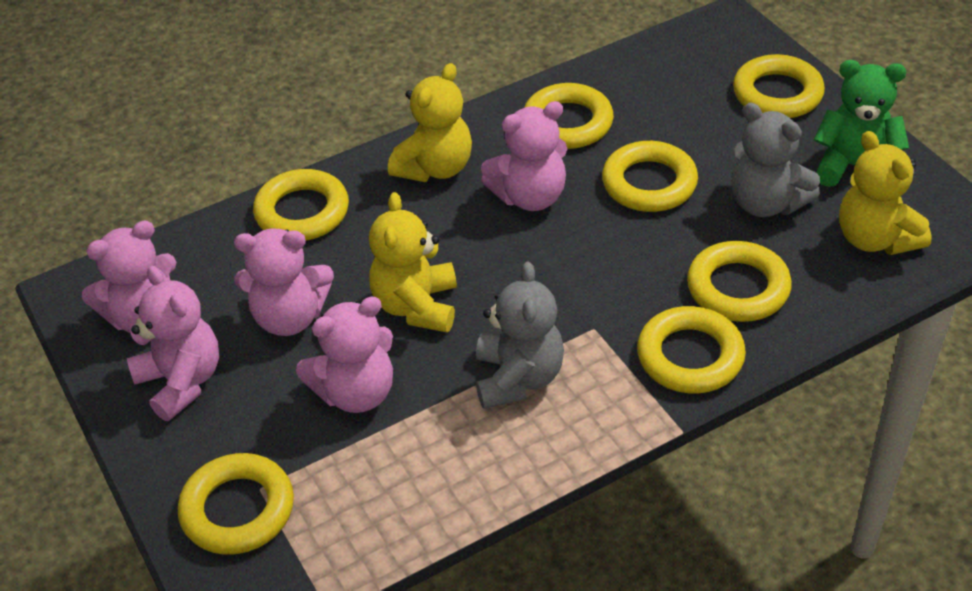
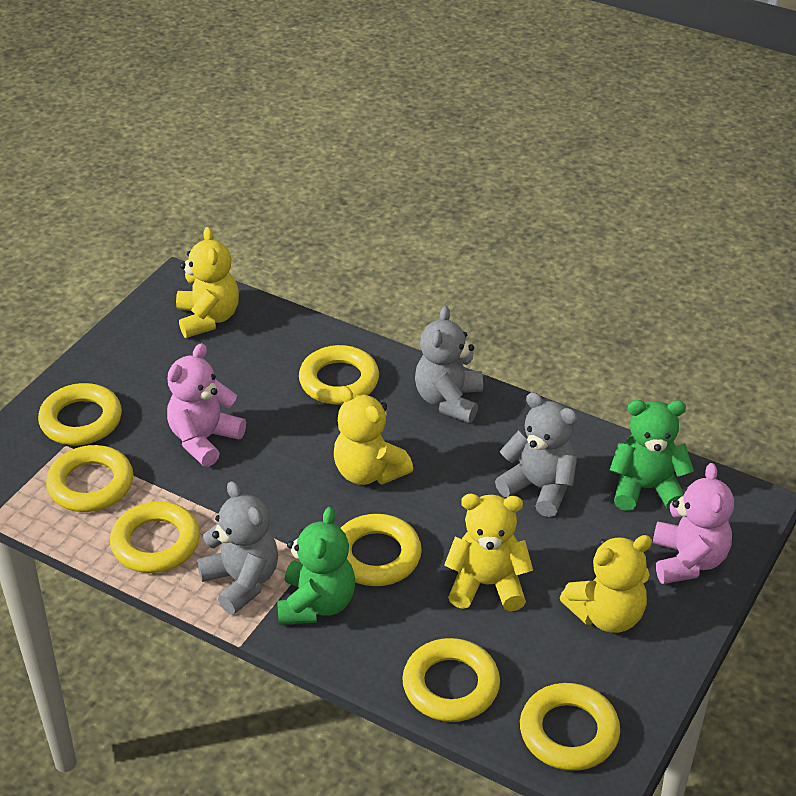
green teddy bear: [814,60,909,187] = 1 -> [277,507,355,625] [610,400,694,511] = 2
grey teddy bear: [476,262,564,409] [731,103,820,217] = 2 -> [197,481,278,614] [415,306,483,423] [495,392,578,517] = 3
pink teddy bear: [82,221,176,333] [127,266,219,421] [234,228,334,336] [296,296,393,413] [481,101,567,211] = 5 -> [167,343,246,467] [653,463,734,584] = 2
yellow teddy bear: [369,192,457,332] [388,63,472,182] [839,131,932,255] = 3 -> [176,227,239,338] [334,386,413,485] [444,494,533,611] [560,535,652,633] = 4

